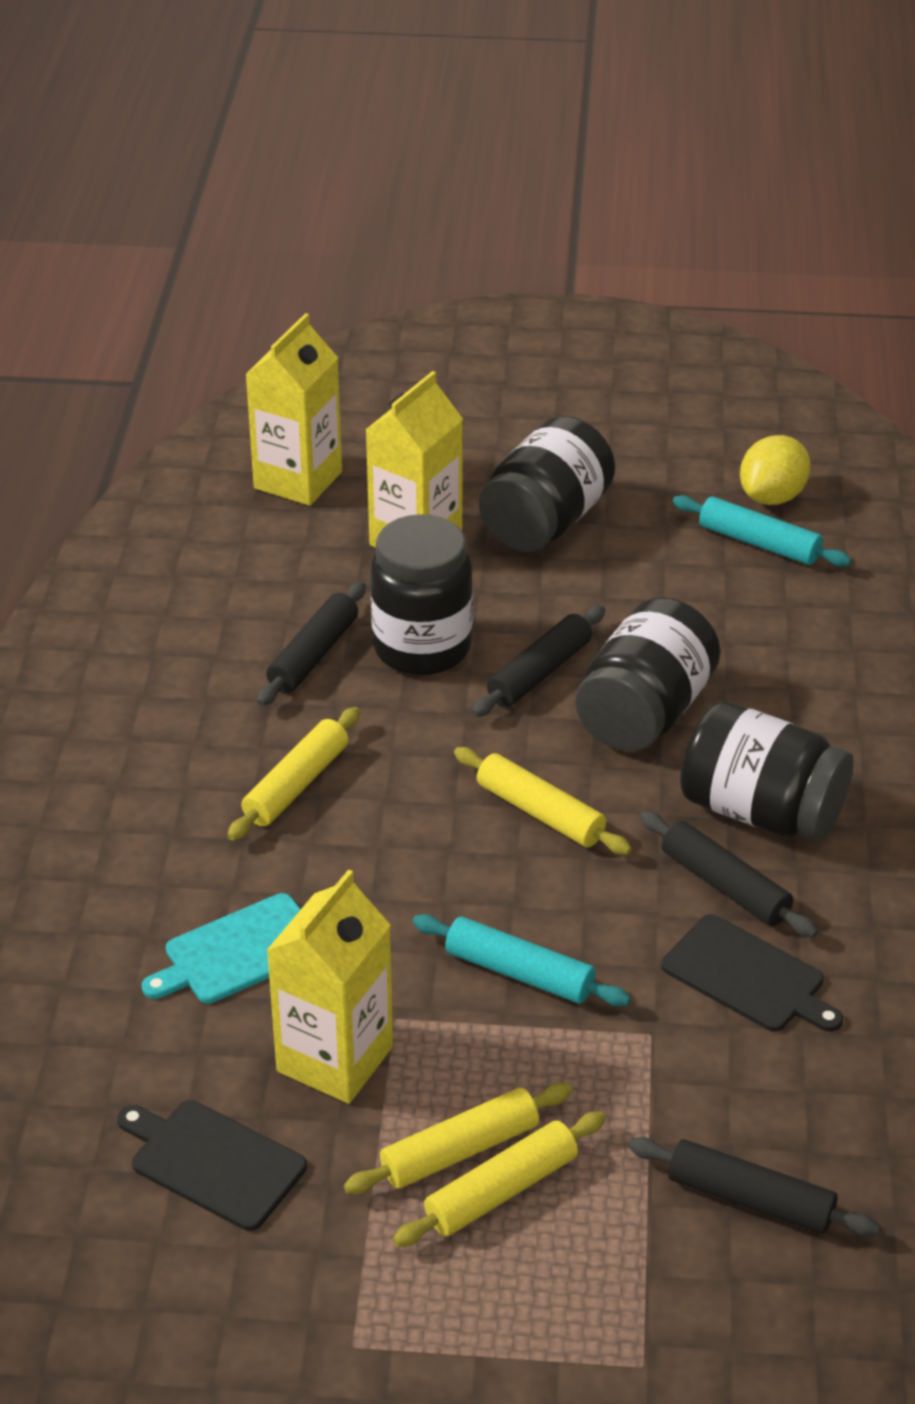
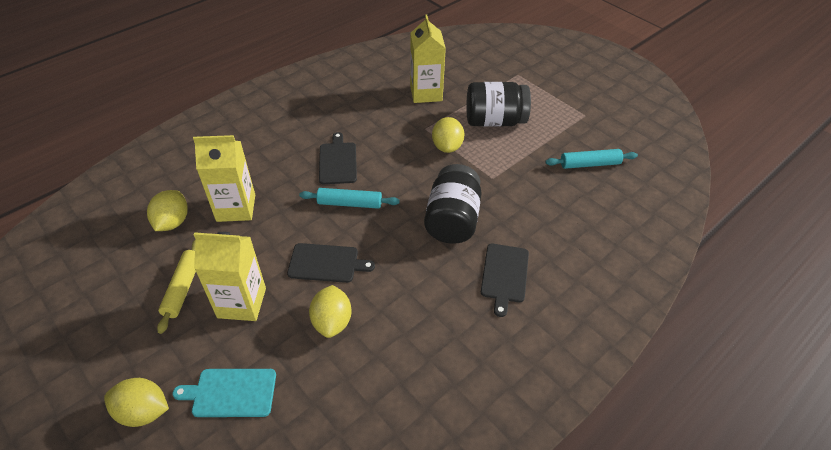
black cutting board: [117,1100,307,1231] [661,914,843,1032] = 2 -> [287,243,375,283] [319,132,357,184] [481,244,529,317] = 3
black jar: [370,514,473,675] [479,416,615,552] [575,597,720,752] [680,701,853,842] = 4 -> [424,164,482,244] [466,82,531,127] = 2
black rolling pin: [257,582,366,706] [472,606,605,717] [628,1137,880,1237] [640,811,818,938] = 4 -> none = 0
yellow lemon: [740,435,811,505] = 1 -> [104,378,169,427] [147,190,188,231] [309,285,352,338] [432,117,465,153] = 4
yellow rolling pin: [227,707,360,841] [344,1083,572,1194] [393,1112,606,1247] [454,747,632,855] = 4 -> [157,239,196,334] = 1

